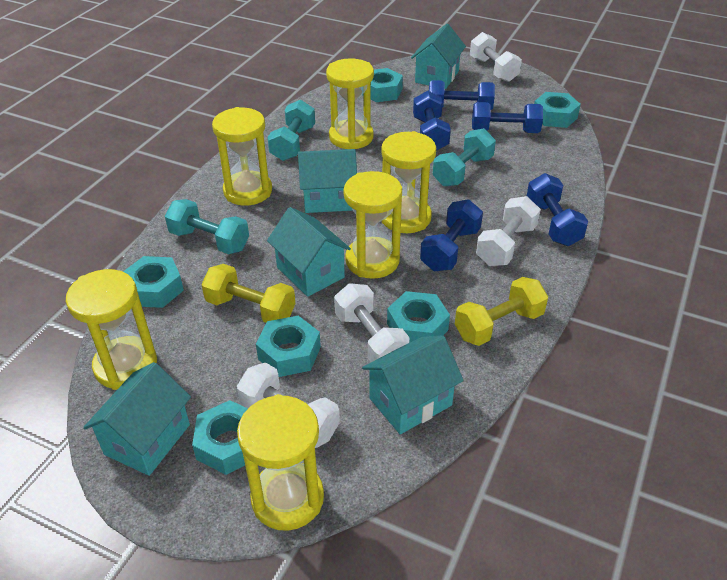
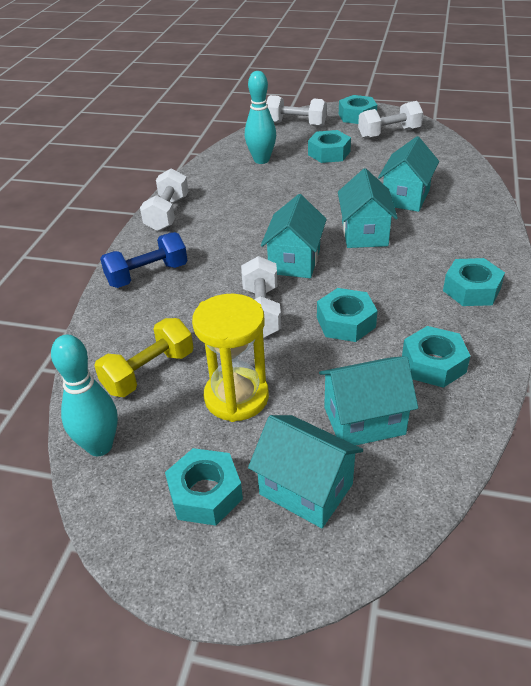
blue dumbbell: [413,91,451,151] [420,199,483,271] [429,80,495,110] [472,102,543,133] [527,173,588,246] = 5 -> [100,232,188,288] = 1
turquoise bowling pin: none = 0 -> [51,335,118,456] [245,71,276,164] = 2
turquoise dumbbell: [165,199,249,254] [267,100,315,161] [433,128,496,187] = 3 -> none = 0
yellow dumbbell: [201,264,295,323] [455,277,548,346] = 2 -> [94,318,194,397] = 1
yellow hourglass: [66,269,157,390] [212,107,272,206] [237,394,324,531] [326,58,374,149] [344,171,402,279] [381,131,436,233] = 6 -> [192,294,269,422] = 1

